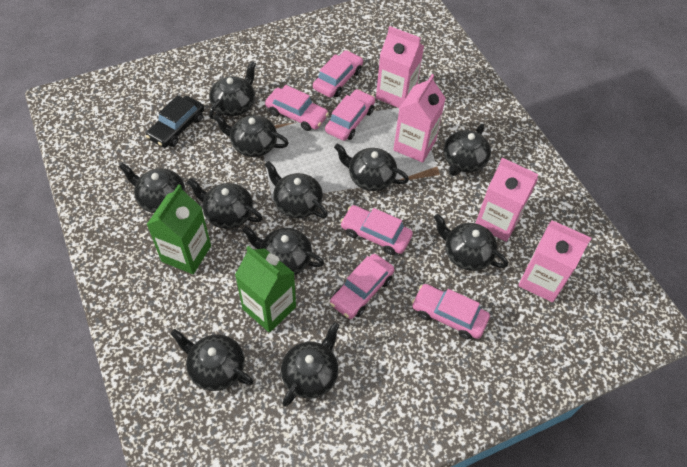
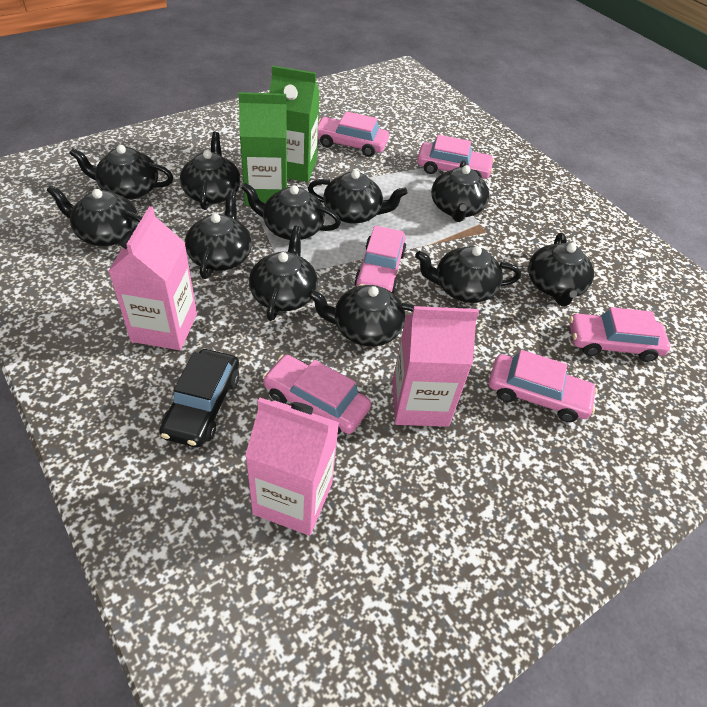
pink carton: [376,26,424,108] [393,74,446,163] [475,158,539,242] [518,220,591,302] = 4 -> [108,206,197,350] [245,397,339,536] [392,306,479,427] = 3

